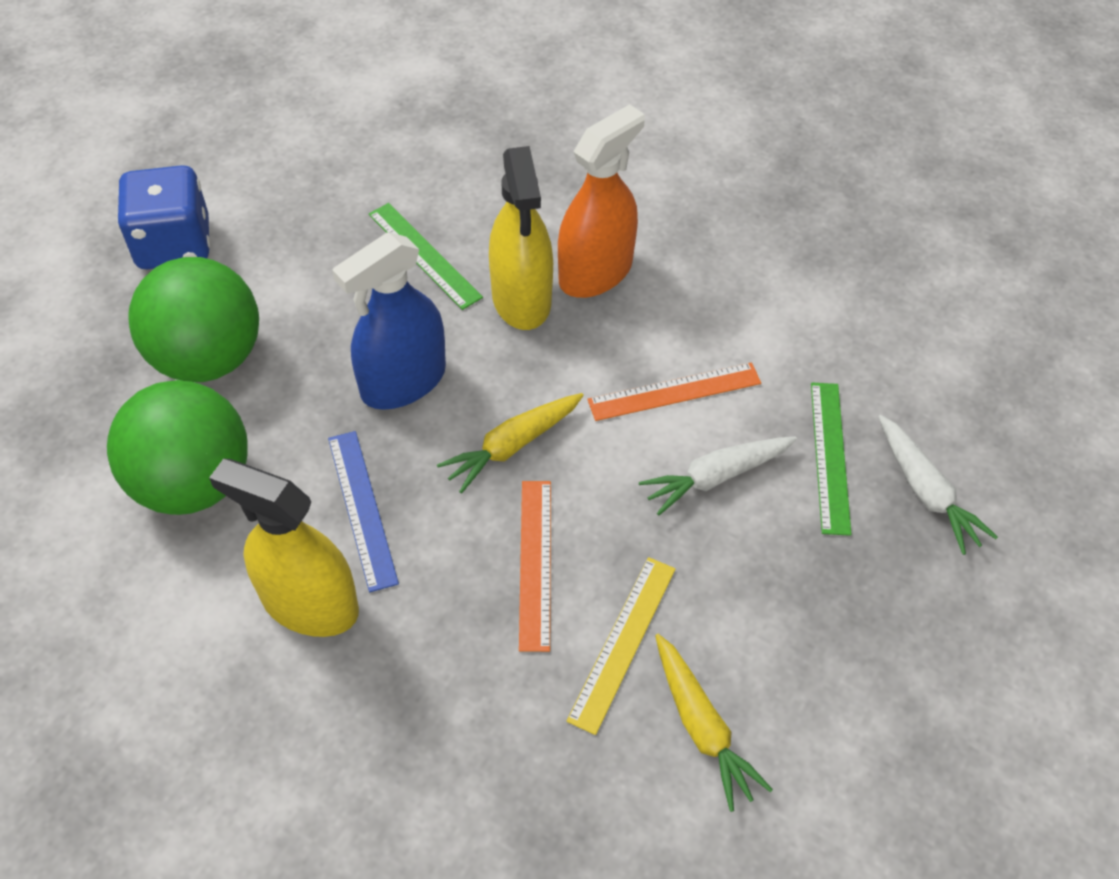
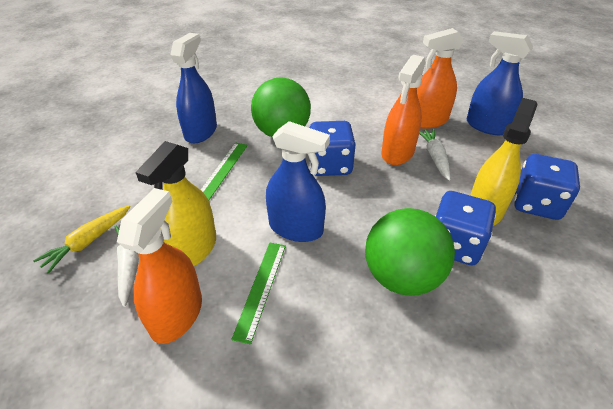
blue dice: [117,165,210,269] = 1 -> [310,121,356,176] [435,191,496,265] [514,154,580,220] = 3
blue ruler: [328,431,399,592] = 1 -> none = 0
blue spray bottle: [332,232,446,410] = 1 -> [170,33,217,143] [266,121,330,242] [467,31,533,135] = 3
orange ruler: [519,481,551,652] [587,362,761,421] = 2 -> none = 0
orange spray bottle: [558,104,645,298] = 1 -> [117,188,202,344] [381,55,425,165] [417,28,464,129] = 3
yellow carrot: [437,393,584,494] [655,634,773,812] = 2 -> [33,205,131,274] = 1
yellow ruler: [567,557,676,735] = 1 -> none = 0

